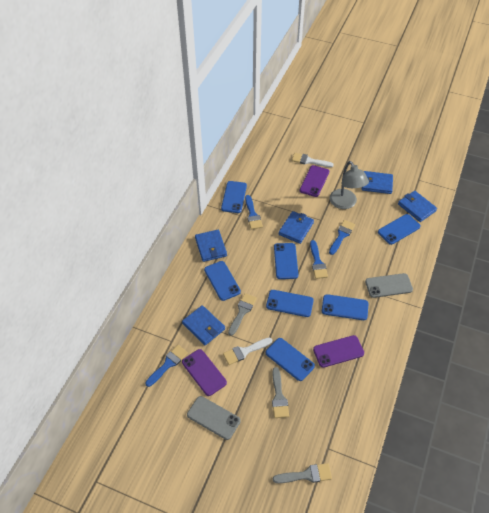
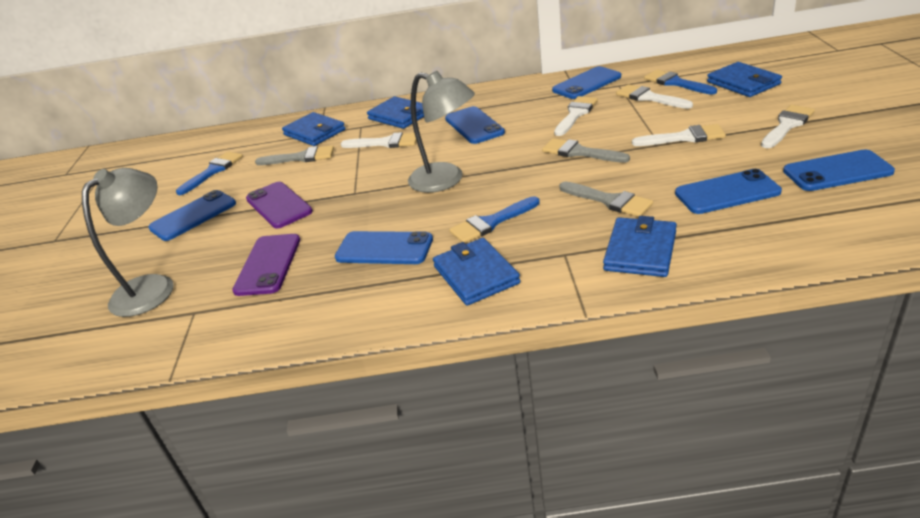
blue brush: [145,345,188,387] [245,195,263,229] [310,240,328,279] [329,220,355,255] = 4 -> [176,152,243,195] [449,196,540,243] [644,70,717,95] = 3
blue phone: [204,261,241,301] [221,181,247,213] [265,338,315,381] [266,290,314,317] [274,243,298,279] [322,294,369,320] [378,214,420,245] = 7 -> [148,190,236,241] [335,231,433,264] [445,106,505,144] [552,66,621,99] [675,169,782,214] [783,150,895,191] = 6
grey lamp: [330,161,369,209] = 1 -> [82,168,174,317] [408,71,475,193] = 2
grey phone: [187,396,241,440] [365,273,413,298] = 2 -> none = 0
purple phone: [182,349,227,396] [300,165,329,197] [313,335,364,368] = 3 -> [232,234,300,296] [246,182,313,229] = 2
white brush: [223,337,272,365] [292,153,334,167] = 2 -> [341,132,417,148] [554,96,598,136] [616,84,693,109] [632,124,726,146] [761,105,815,148] = 5

